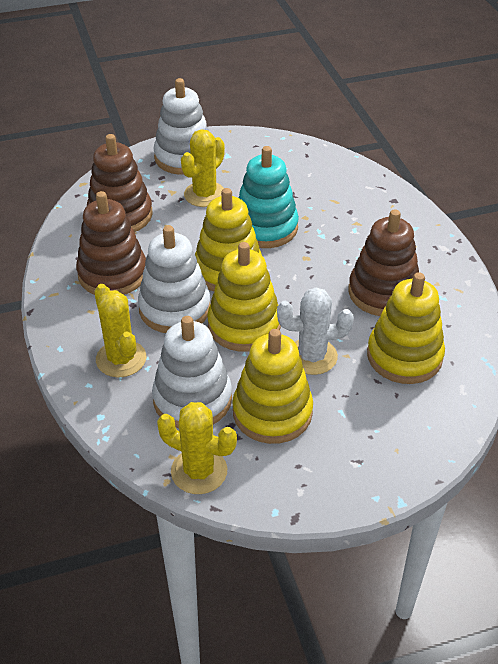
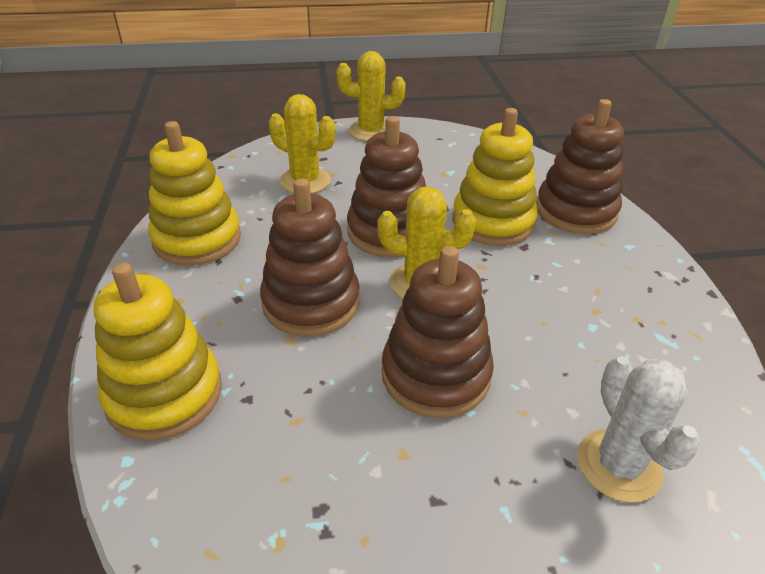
brown stacking toy: [76,191,146,295] [87,134,153,232] [349,209,419,316] = 3 -> [260,178,360,337] [347,116,426,257] [382,246,494,418] [536,99,624,234] = 4
turquoise stacking toy: [238,146,299,248] = 1 -> none = 0
white stacking toy: [138,225,210,333] [152,316,232,428] [154,78,209,175] = 3 -> none = 0
yellow stacking toy: [195,188,262,291] [207,242,281,352] [232,329,313,444] [367,272,445,384] = 4 -> [94,263,222,440] [148,121,241,266] [452,108,538,246] = 3

